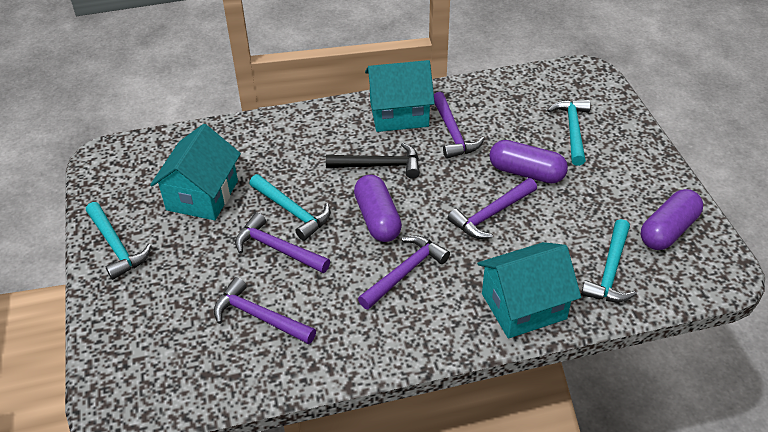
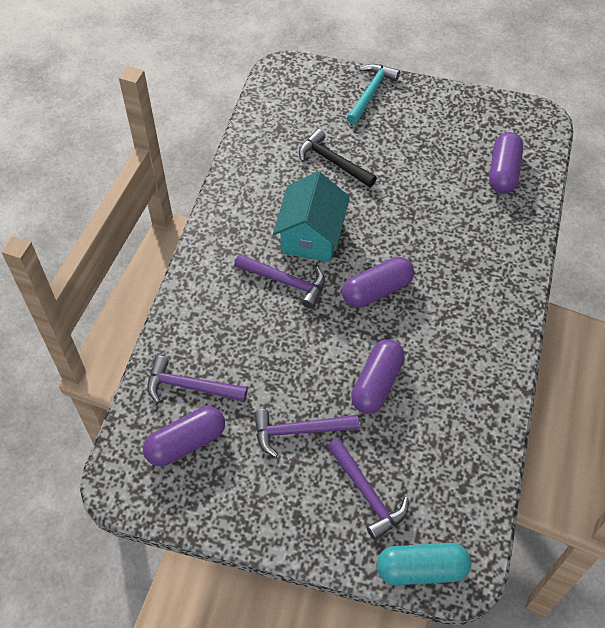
purple capsule: [354,175,402,242] [489,140,568,184] [641,189,703,250] = 3 -> [143,406,225,466] [342,257,414,308] [351,339,405,414] [489,132,523,194] = 4
purple hammer: [214,277,316,344] [235,213,330,273] [358,235,450,310] [434,92,484,159] [448,178,537,239] = 5 -> [147,356,248,403] [234,254,325,309] [254,409,359,458] [327,438,409,541] = 4
turquoise capsule: none = 0 -> [376,543,471,585] = 1
turquoise hammer: [86,202,152,280] [249,174,331,241] [547,99,591,166] [581,219,637,302] = 4 -> [347,64,400,125] = 1
turquoise house: [150,124,241,220] [365,60,435,132] [477,242,581,338] = 3 -> [273,172,350,262] = 1

